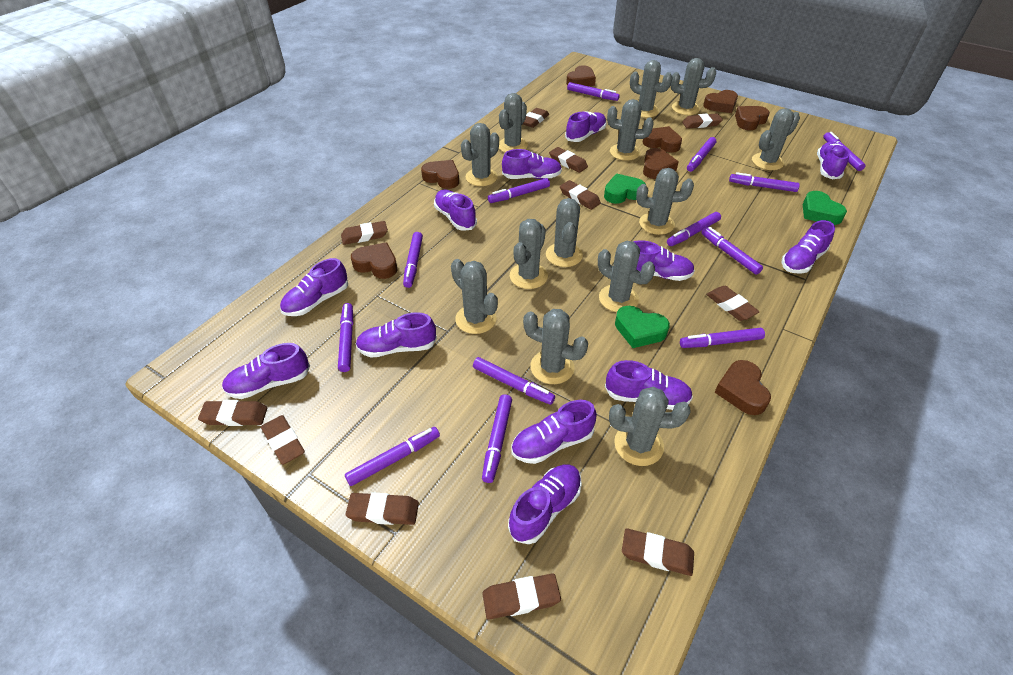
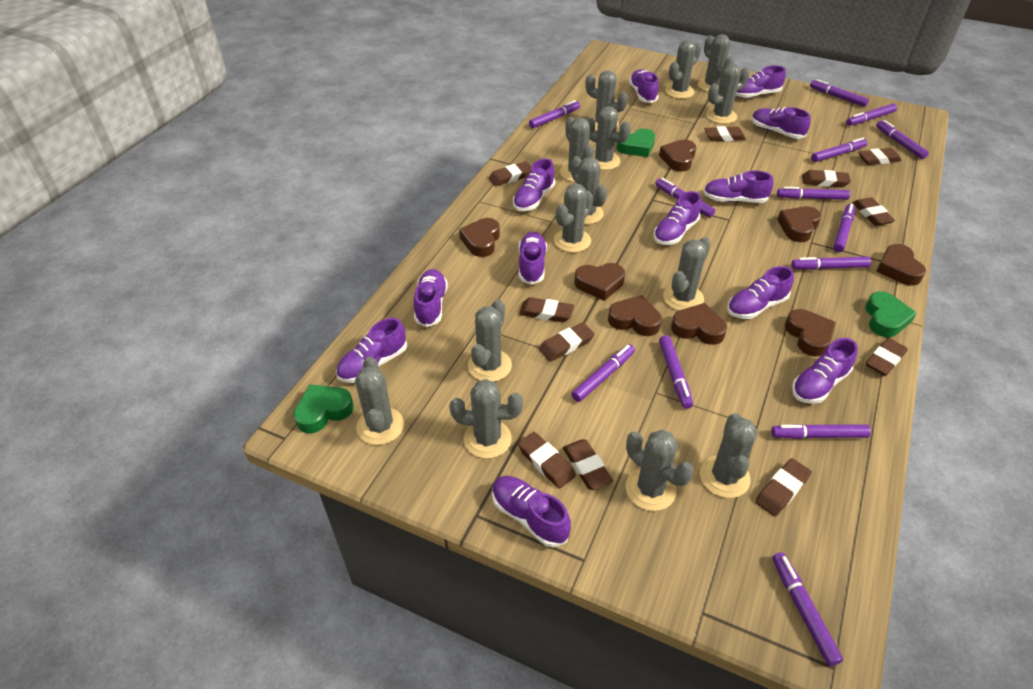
grey cactus: [451,259,498,334] [461,123,499,186] [499,93,528,152] [510,219,548,289] [523,309,588,384] [546,198,583,267] [598,241,655,312] [607,99,654,161] [609,387,691,466] [630,60,673,118] [636,168,694,235] [671,58,716,115] [752,108,800,170] = 13 -> [355,356,404,445] [449,379,523,459] [468,299,512,382] [554,183,593,252] [560,117,594,182] [571,156,607,224] [585,70,628,131] [587,106,631,170] [625,430,694,511] [663,237,711,311] [665,40,701,99] [698,34,734,92] [700,413,758,498] [706,63,750,124] = 14

